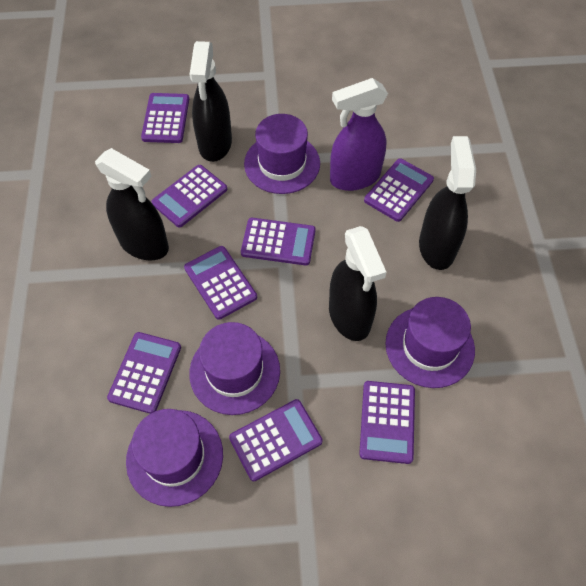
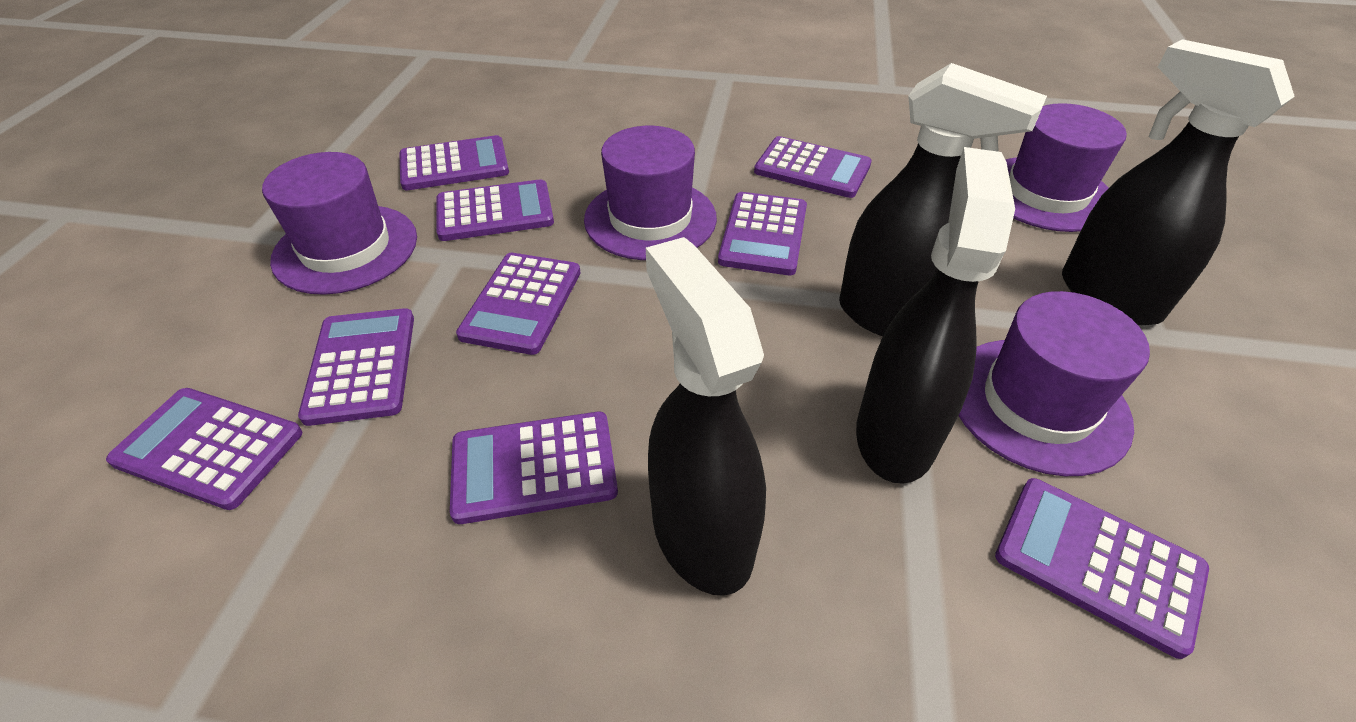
purple calculator: [107,332,181,414] [141,93,189,143] [151,165,227,227] [184,246,257,320] [229,399,323,481] [241,218,316,266] [359,381,415,464] [364,158,434,222] = 8 -> [106,388,302,510] [298,308,414,426] [399,135,509,190] [436,179,554,241] [450,412,618,524] [456,253,581,355] [718,192,807,275] [754,136,872,198] [995,478,1209,659] = 9
purple spray bottle: [330,78,388,191] = 1 -> none = 0

